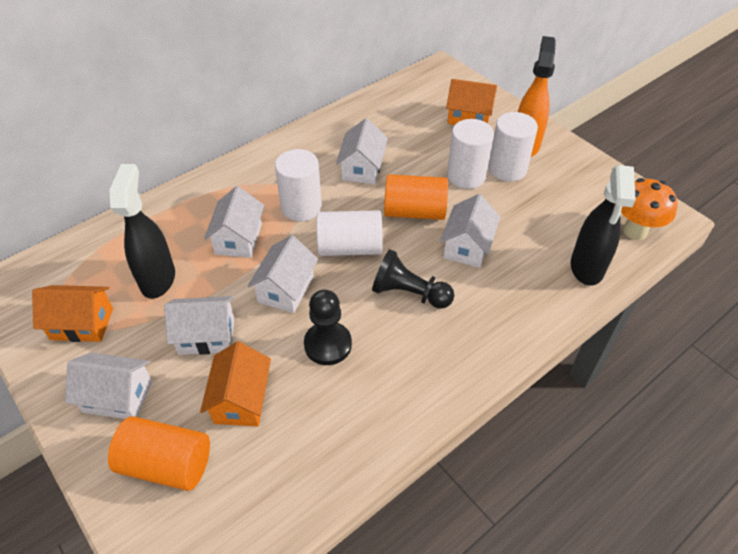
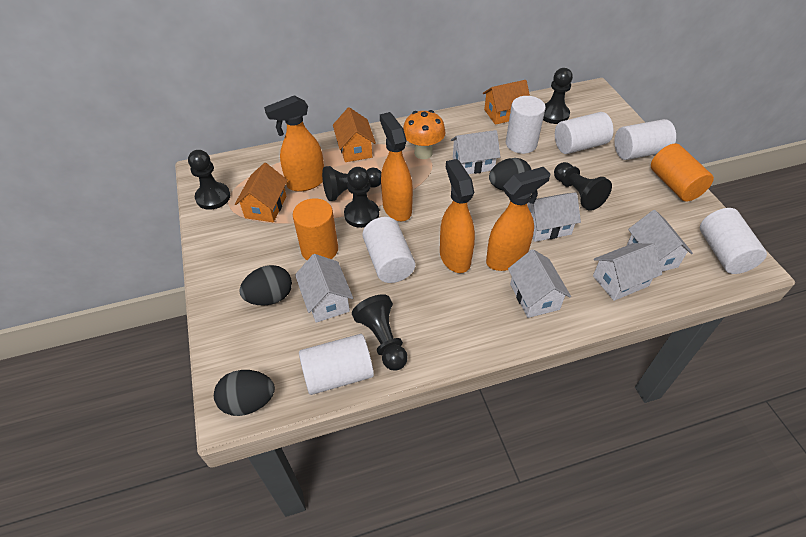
black egg: none = 0 -> [214,370,275,416] [239,265,292,305] [489,158,531,191] = 3
black pawn: [304,290,352,365] [372,249,454,309] = 2 -> [188,150,230,210] [322,166,381,201] [344,167,379,228] [352,294,408,371] [543,68,573,124] [554,162,612,211] = 6
black spray bottle: [110,164,175,299] [571,165,636,286] = 2 -> none = 0
orange spray bottle: [518,36,556,157] = 1 -> [264,95,324,192] [380,112,413,221] [440,159,475,273] [486,167,550,271] = 4
white cylinder: [275,149,322,221] [316,210,383,256] [447,119,494,189] [488,112,538,182] = 4 -> [299,334,374,395] [362,217,415,283] [506,96,546,154] [555,112,613,154] [614,119,676,160] [700,208,767,274] = 6

